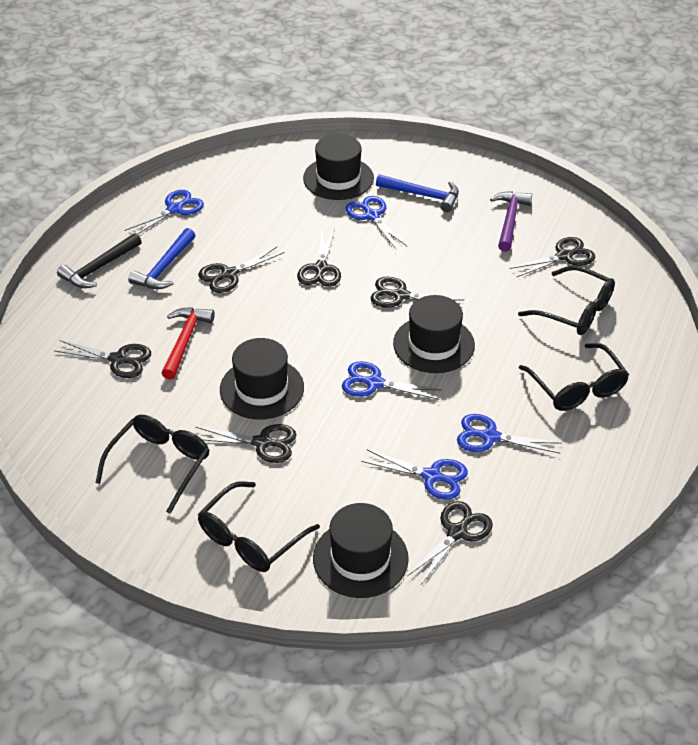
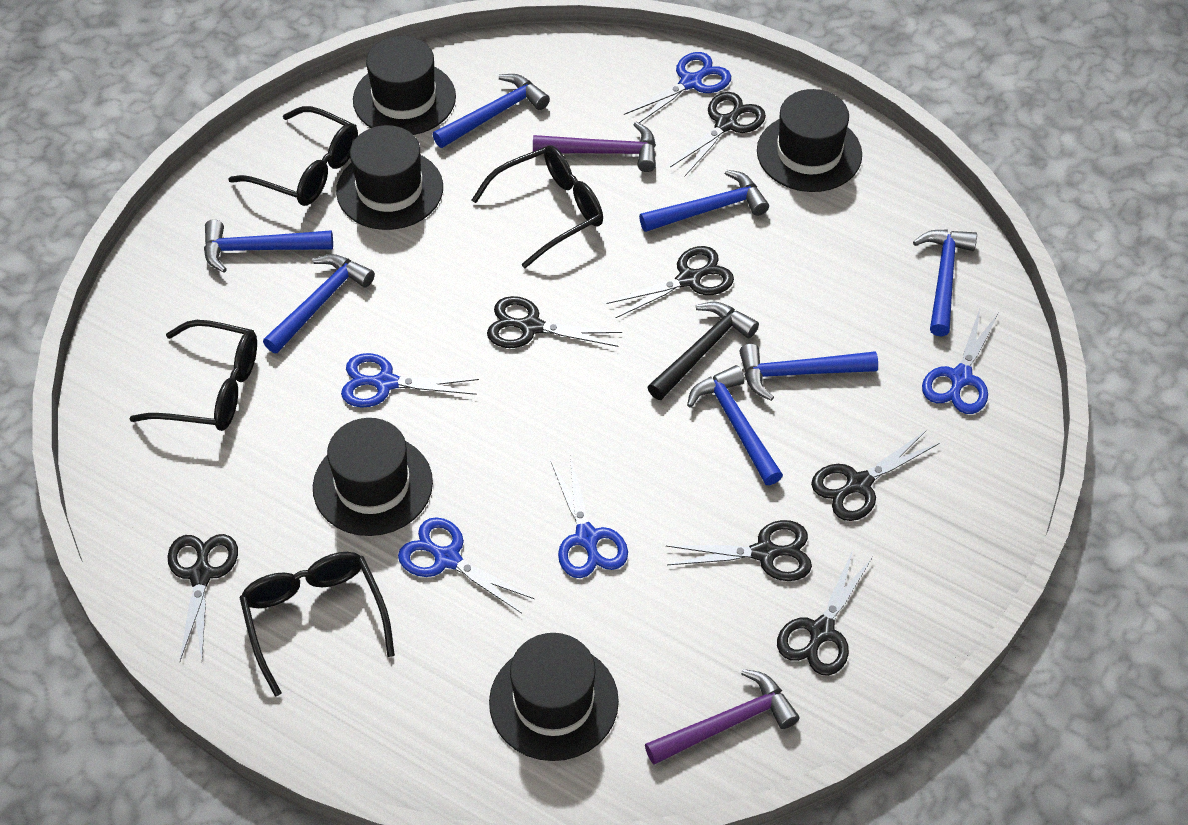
black hat: [220,338,304,420] [303,134,374,200] [313,503,409,598] [393,295,475,373] = 4 -> [313,418,433,536] [336,125,443,230] [353,36,456,135] [489,633,619,761] [757,89,862,192] = 5
blue hammer: [128,228,195,289] [376,174,459,212] = 2 -> [204,220,333,273] [263,254,375,353] [433,74,550,148] [639,170,769,232] [687,365,783,485] [739,344,878,401] [913,229,977,336] = 7
purple hammer: [490,191,532,252] = 1 -> [533,122,656,172] [645,669,799,765] = 2
red hammer: [161,307,215,380] = 1 -> none = 0

